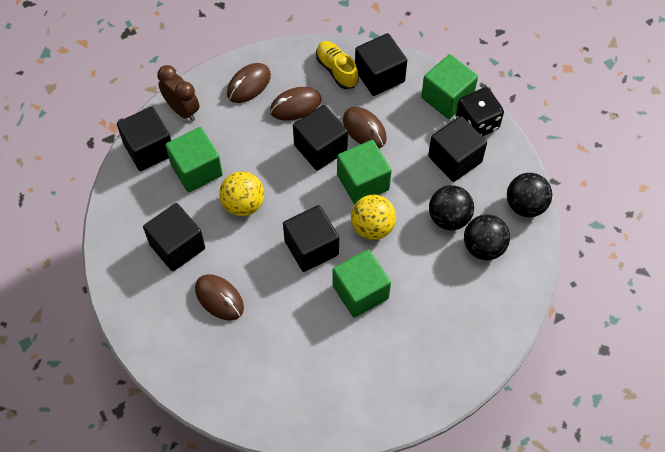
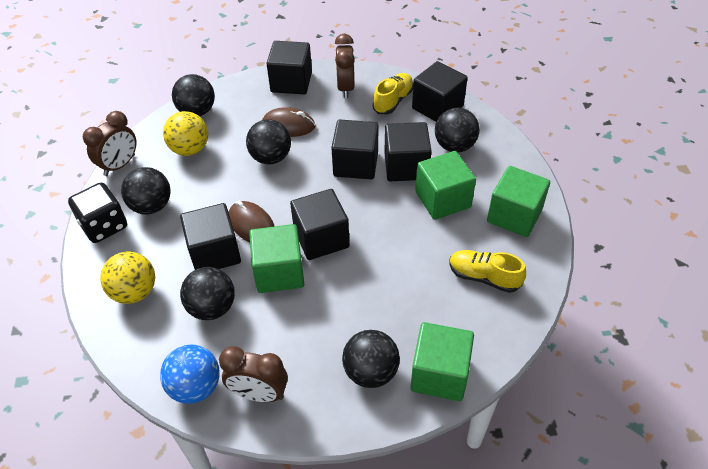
black ball: [429,185,474,230] [464,215,510,260] [507,173,552,217] = 3 -> [121,167,171,215] [172,74,215,116] [180,267,235,320] [246,119,291,164] [342,330,400,388] [435,108,479,152] = 6
blue ball: none = 0 -> [160,344,220,404] = 1
brown clock: [157,65,200,121] = 1 -> [83,111,137,176] [219,346,288,402] [335,34,355,98] = 3
brown mouse: [195,274,244,321] [227,63,271,103] [270,87,322,121] [343,107,387,148] = 4 -> [229,201,274,242] [262,107,315,137] = 2
yellow shoe: [316,41,358,89] = 1 -> [373,73,413,114] [449,250,526,293] = 2

